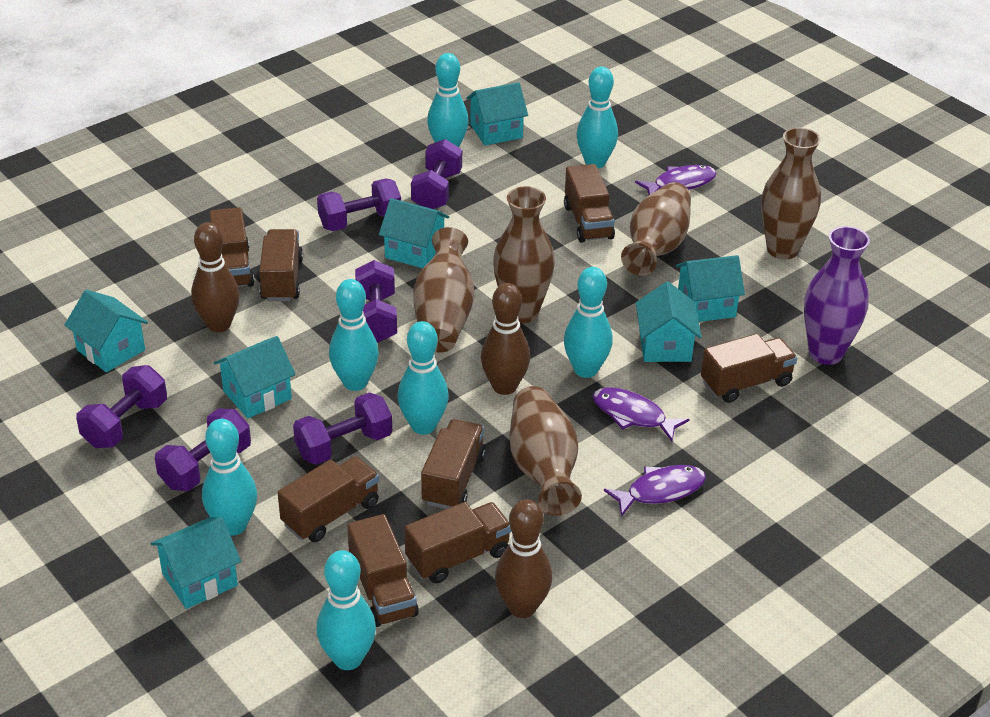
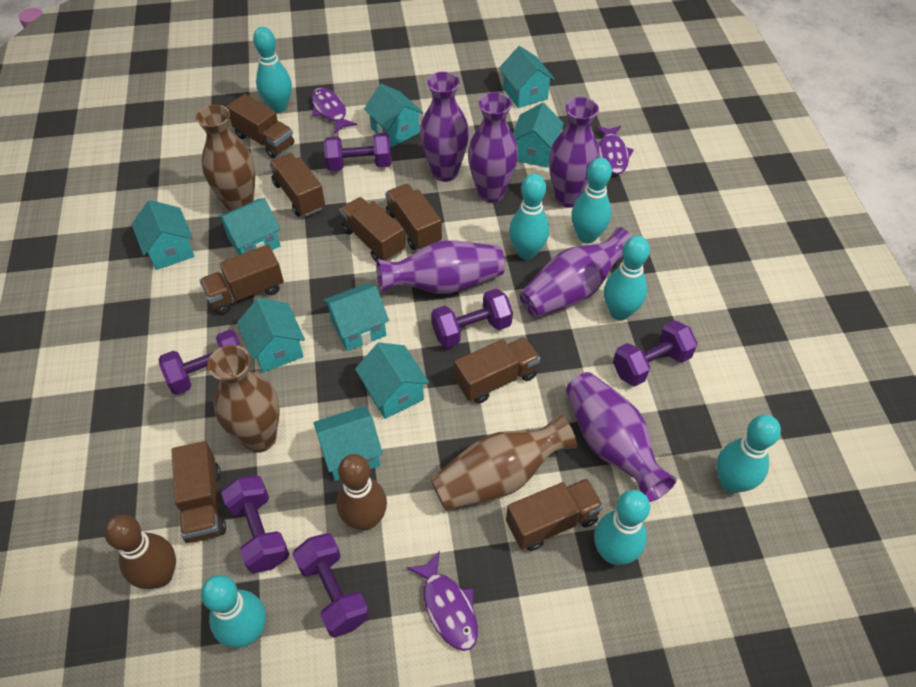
brown bowling pin: [191,222,240,333] [481,283,530,395] [495,499,552,618] = 3 -> [104,514,176,589] [336,454,387,530] = 2
brown vase: [414,227,474,353] [493,186,555,323] [510,386,582,516] [621,182,691,276] [761,127,821,260] = 5 -> [196,105,255,212] [207,345,280,452] [431,413,577,511] = 3
purple vase: [804,226,870,365] = 1 -> [376,241,505,294] [420,72,469,182] [468,92,518,203] [519,227,632,318] [549,97,600,208] [566,372,677,502] = 6
turquoise house: [64,290,148,372] [151,517,241,609] [214,336,296,418] [379,198,449,268] [466,82,528,145] [636,282,702,362] [676,255,745,322] = 7 -> [132,200,195,270] [217,198,280,255] [237,298,305,372] [313,406,383,481] [323,283,389,351] [355,342,429,419] [364,84,424,147] [499,46,555,108] [513,103,564,168] = 9

